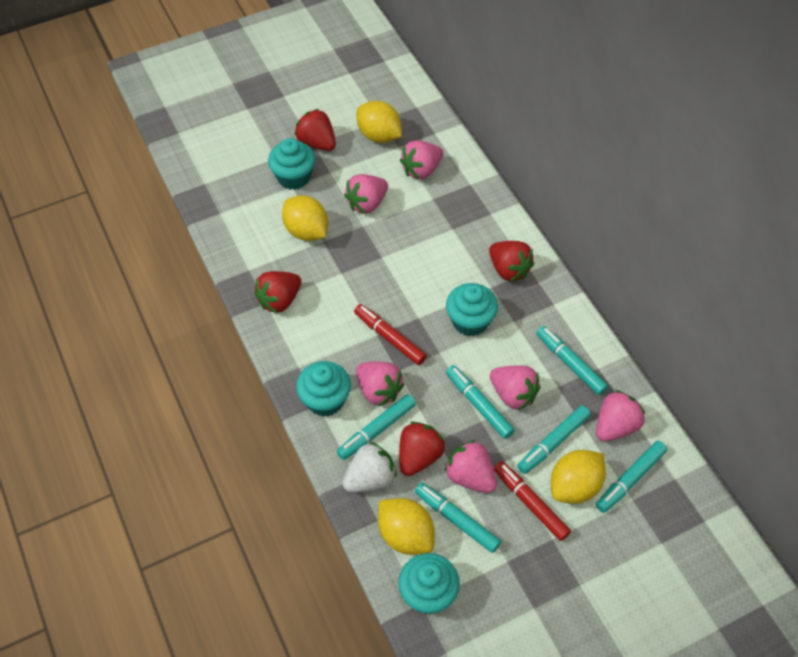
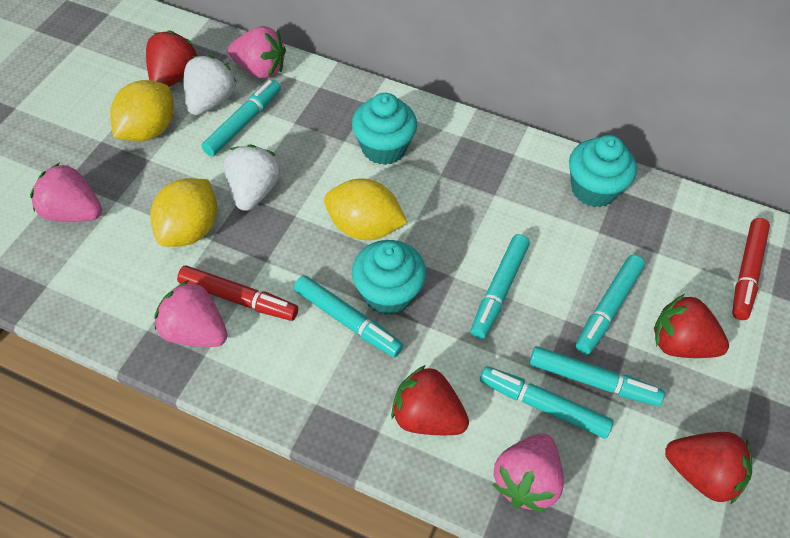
pink strawberry: [344,174,388,214] [356,361,405,407] [400,140,443,179] [444,440,497,493] [490,365,540,411] [596,390,645,442] = 6 -> [30,163,102,222] [154,280,228,347] [228,26,286,79] [492,433,564,512] = 4
turquoise cupcake: [268,138,315,190] [296,361,351,417] [398,553,460,614] [446,283,498,336] = 4 -> [352,93,417,165] [352,240,426,315] [569,135,637,207] = 3
white strawberry: [342,442,397,492] = 1 -> [183,55,237,115] [224,145,280,211] = 2
yellow lemon: [282,195,328,241] [357,101,402,143] [378,498,435,555] [551,450,606,504] = 4 -> [110,80,174,142] [150,178,217,247] [324,178,407,240] = 3

